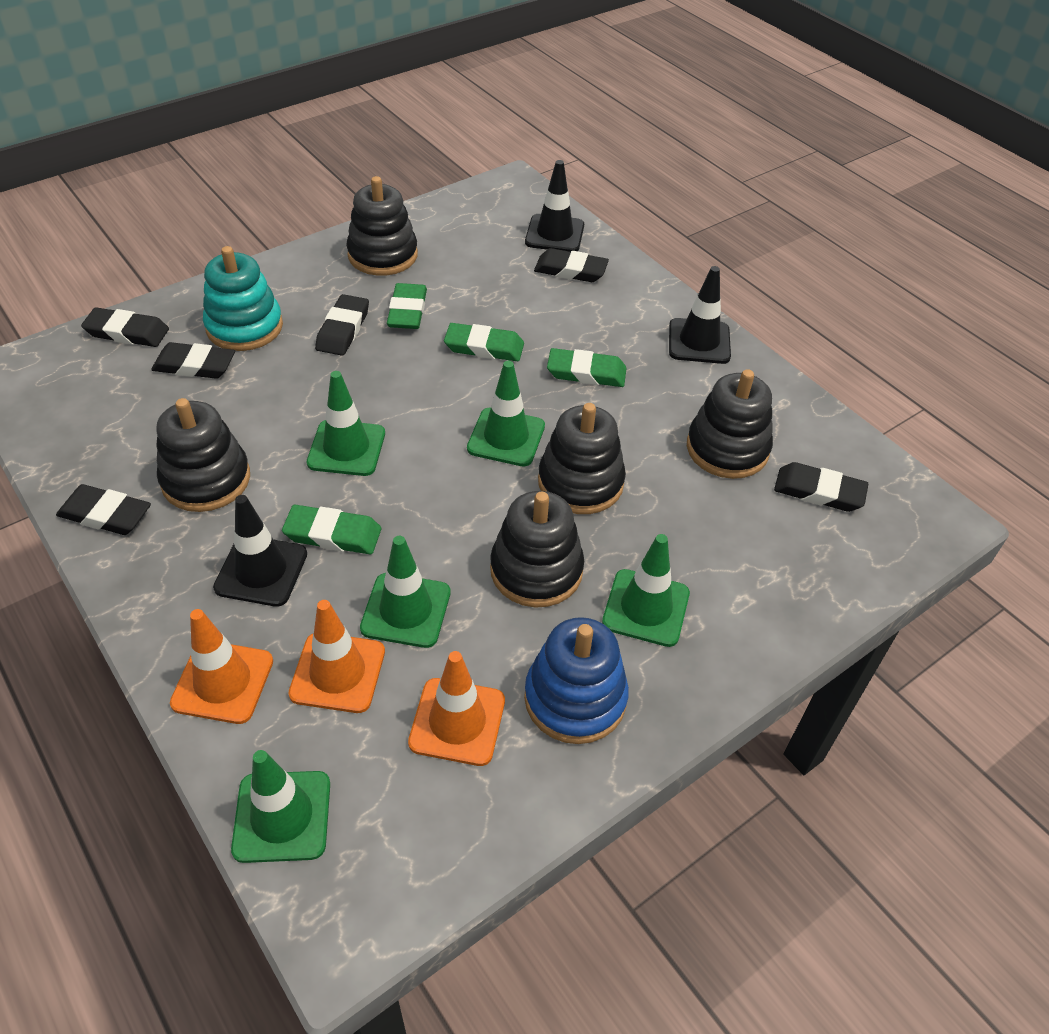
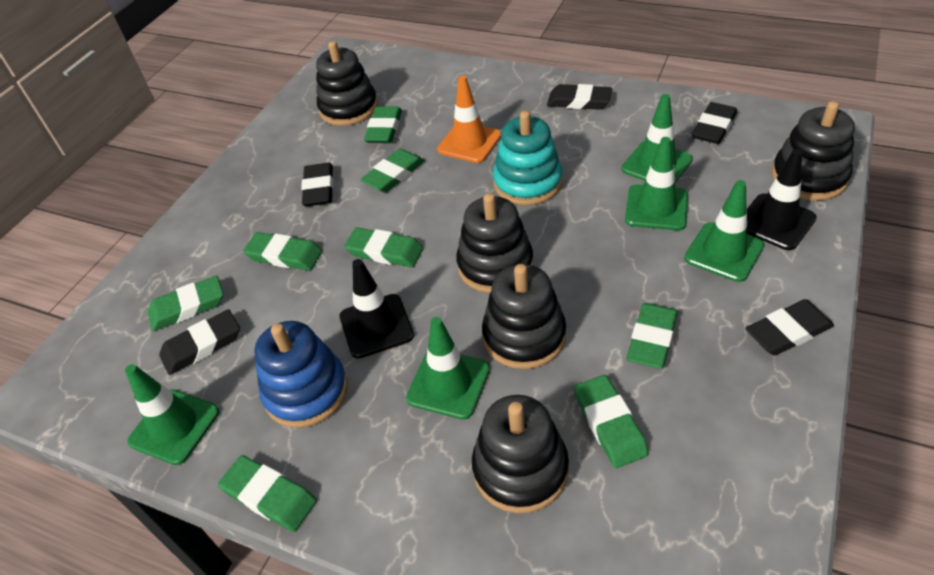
black eraser: [56,484,151,535] [81,307,169,347] [151,342,235,379] [315,294,369,356] [534,248,609,282] [774,462,869,512] = 6 -> [159,309,240,375] [301,163,333,206] [547,84,612,110] [692,102,737,144] [746,299,834,355] = 5
black traffic cone: [213,495,307,607] [525,160,584,252] [669,266,731,364] = 3 -> [339,259,414,359] [747,149,816,250] = 2
green eraser: [282,505,381,554] [387,283,427,329] [444,323,524,361] [547,348,627,387] = 4 -> [148,276,223,331] [218,455,317,532] [243,232,322,271] [344,227,423,268] [360,149,425,193] [364,107,402,143] [574,375,649,468] [626,303,678,369] = 8
orange traffic cone: [170,609,273,724] [288,600,385,713] [408,651,505,766] = 3 -> [437,76,501,163] = 1

